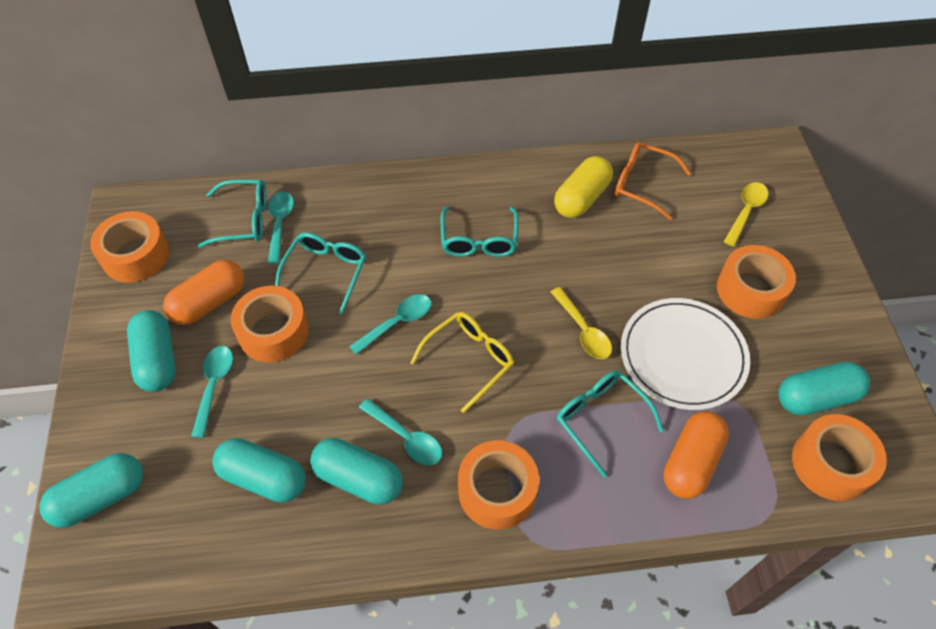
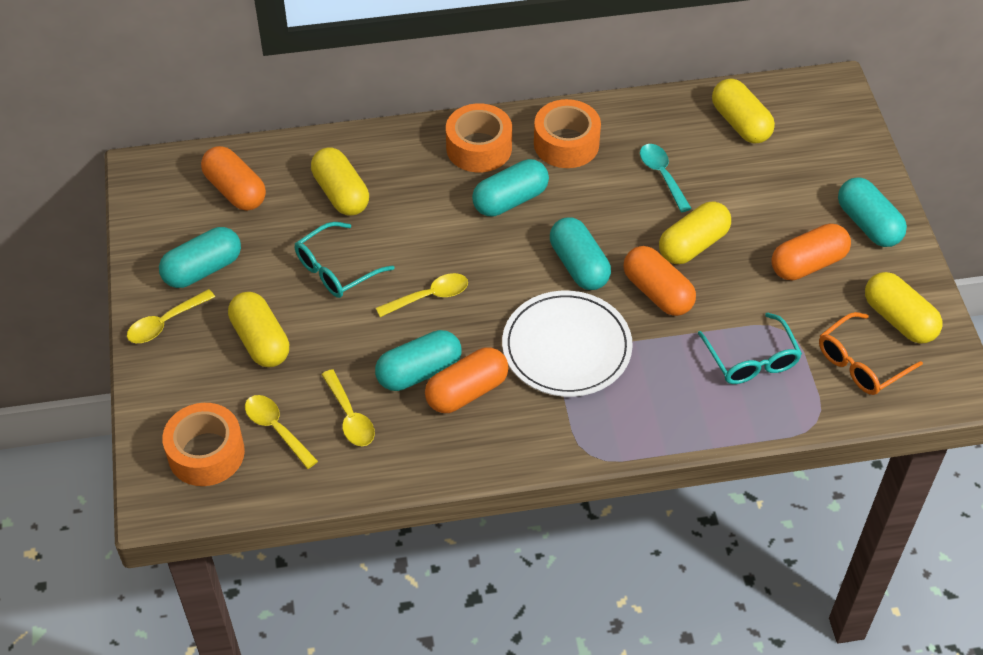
orange capsule: [163,260,245,325] [663,411,729,499] = 2 -> [201,146,266,211] [425,347,509,413] [623,246,696,316] [771,224,851,280] = 4
orange tape: [90,211,169,283] [231,286,309,363] [458,440,539,530] [717,245,796,319] [792,414,887,501] = 5 -> [162,403,245,486] [446,103,512,173] [534,99,601,168] = 3
turquoise glasses: [197,180,267,248] [275,232,366,314] [440,206,519,257] [557,370,664,477] = 4 -> [295,222,395,298] [698,313,802,384] = 2
turquoise spoon: [191,346,233,438] [268,191,294,264] [349,294,431,355] [359,398,442,465] = 4 -> [640,144,692,212] = 1
yellow capsule: [554,156,613,218] = 1 -> [228,292,289,367] [311,147,369,216] [659,201,731,264] [712,79,775,143] [865,272,942,344] = 5
yellow glasses: [410,312,514,413] = 1 -> none = 0
yellow spoon: [551,287,612,359] [724,182,768,246] = 2 -> [127,289,215,343] [245,395,318,469] [321,369,375,446] [376,273,468,317] = 4

